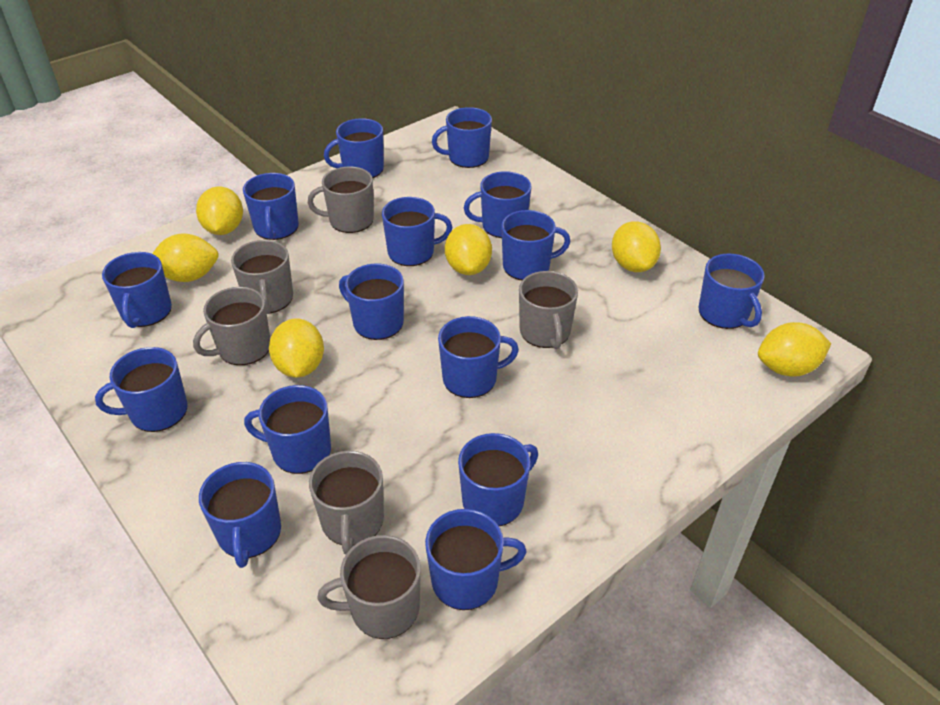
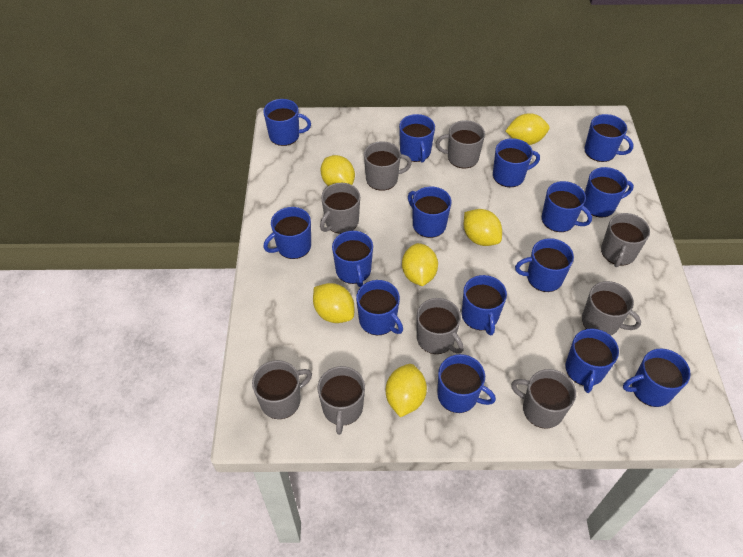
grey mug: [193,287,270,365] [231,240,293,314] [308,167,374,233] [309,451,384,555] [317,535,421,639] [519,271,578,349] = 6 -> [252,360,312,419] [318,366,365,435] [320,183,360,234] [364,141,412,191] [417,298,464,354] [436,120,485,168] [511,369,576,429] [582,281,641,335] [601,213,650,267] = 9

